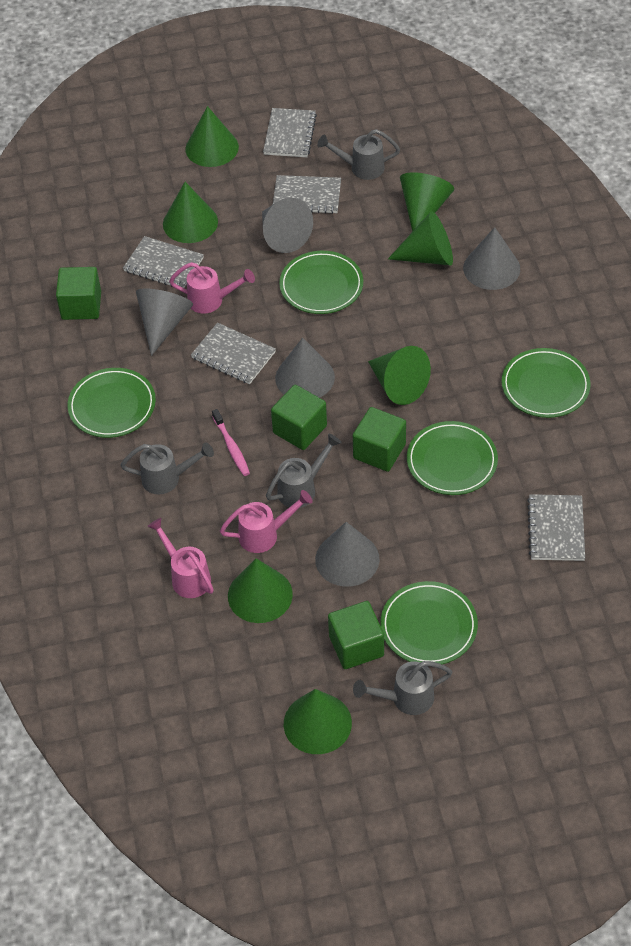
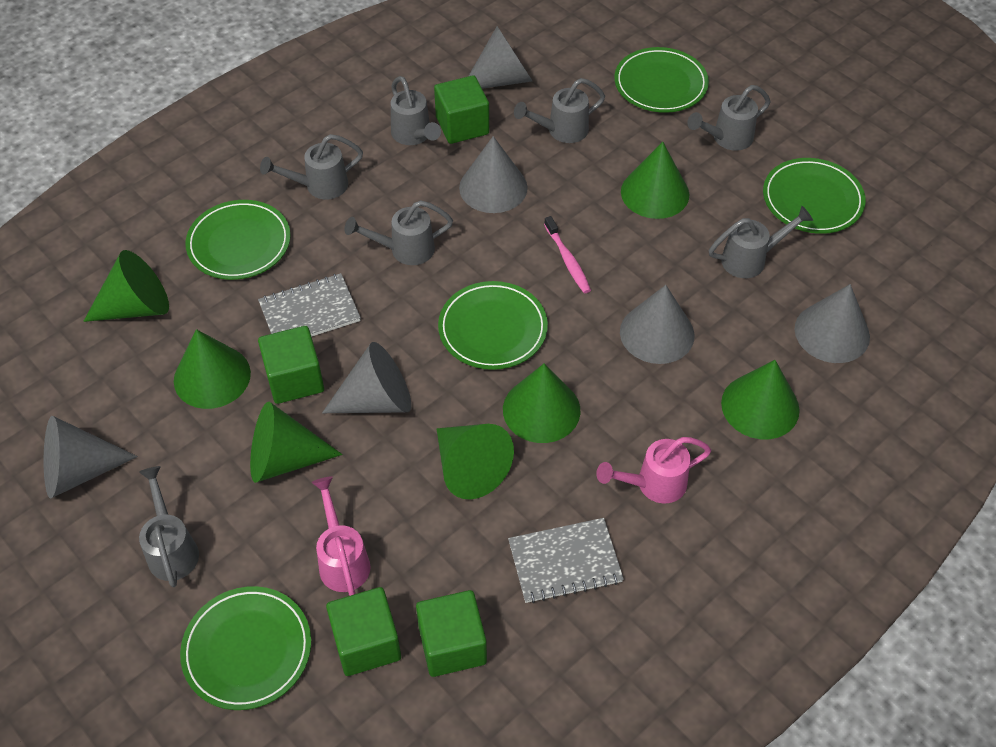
grey cone: [136,288,193,356] [262,198,313,253] [275,338,335,398] [315,522,379,587] [463,227,520,290] = 5 -> [44,416,138,498] [322,342,411,413] [459,136,528,213] [469,26,532,89] [620,285,695,364] [795,284,870,363] = 6
grey notebook: [123,236,204,288] [191,322,276,384] [263,108,317,157] [273,175,341,214] [527,494,585,561] = 5 -> [258,273,361,337] [508,518,624,603] = 2
grey watering can: [121,442,214,494] [266,433,342,508] [317,129,400,180] [353,661,452,715] = 4 -> [139,466,199,587] [260,134,363,200] [344,200,453,265] [391,76,441,145] [514,78,605,143] [687,85,770,151] [709,206,813,278] = 7
pink watering can: [147,518,214,598] [169,262,255,314] [220,490,313,553] = 3 -> [311,477,371,596] [596,437,711,503] = 2

